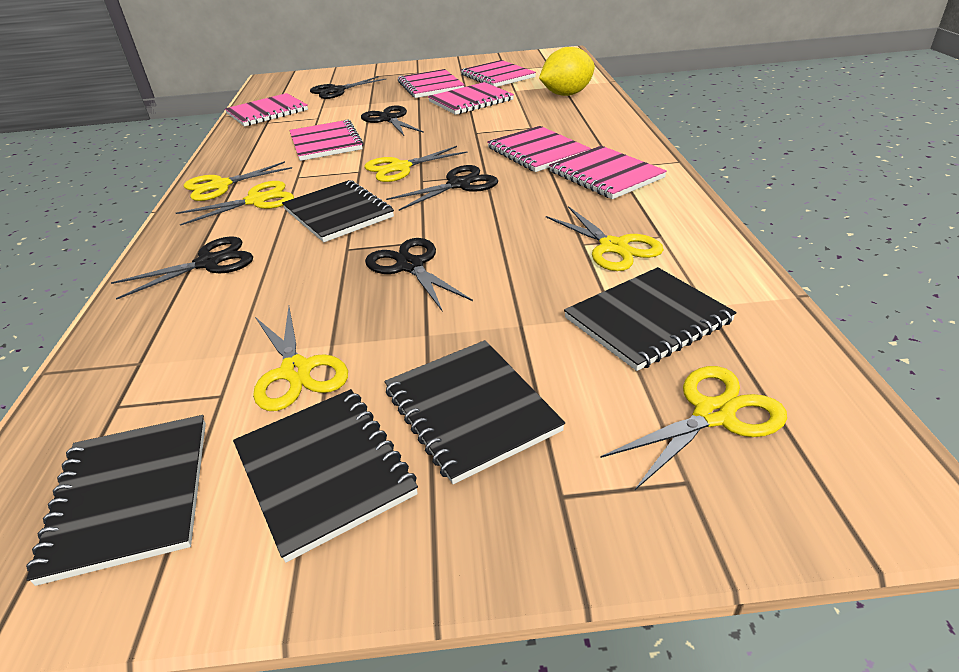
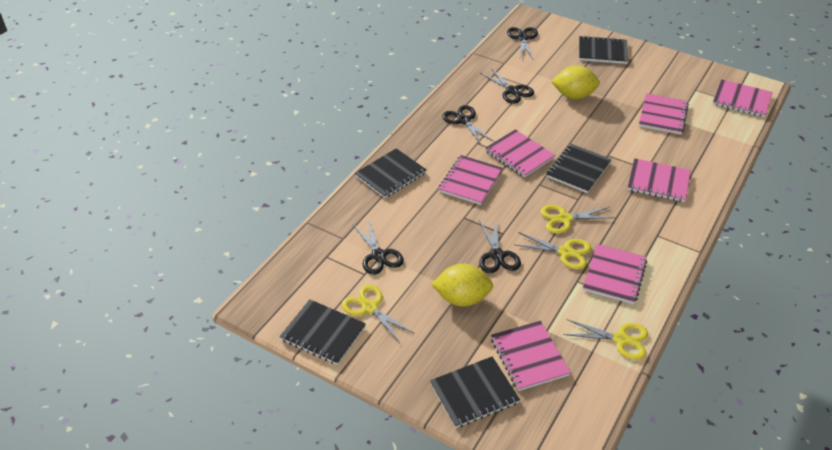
yellow lemon: [539,47,595,96] = 1 -> [431,263,493,307] [551,65,600,99] = 2
yellow scissors: [176,181,294,226] [184,161,292,201] [253,306,348,411] [364,146,468,182] [546,206,664,271] [600,366,787,490] = 6 -> [342,285,414,343] [516,232,591,269] [540,205,616,234] [564,319,648,360] = 4

